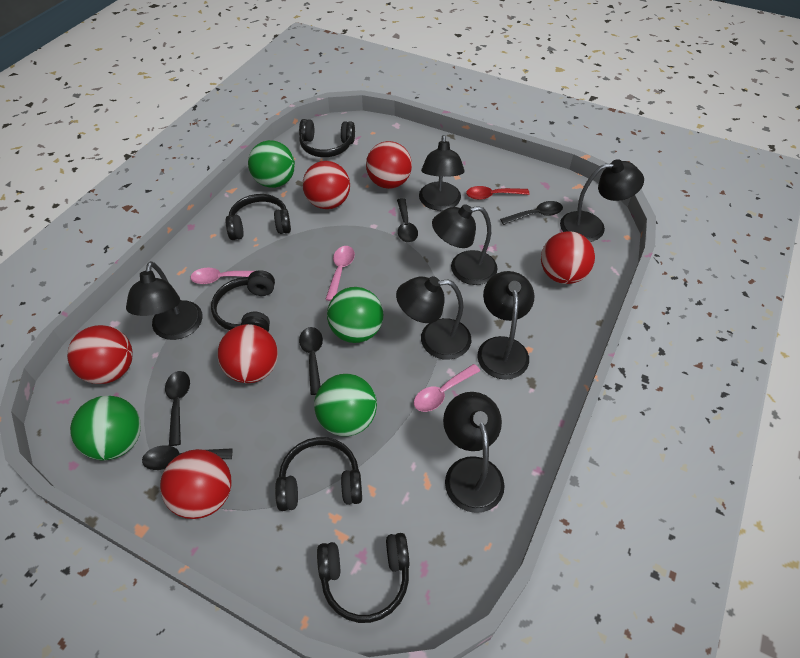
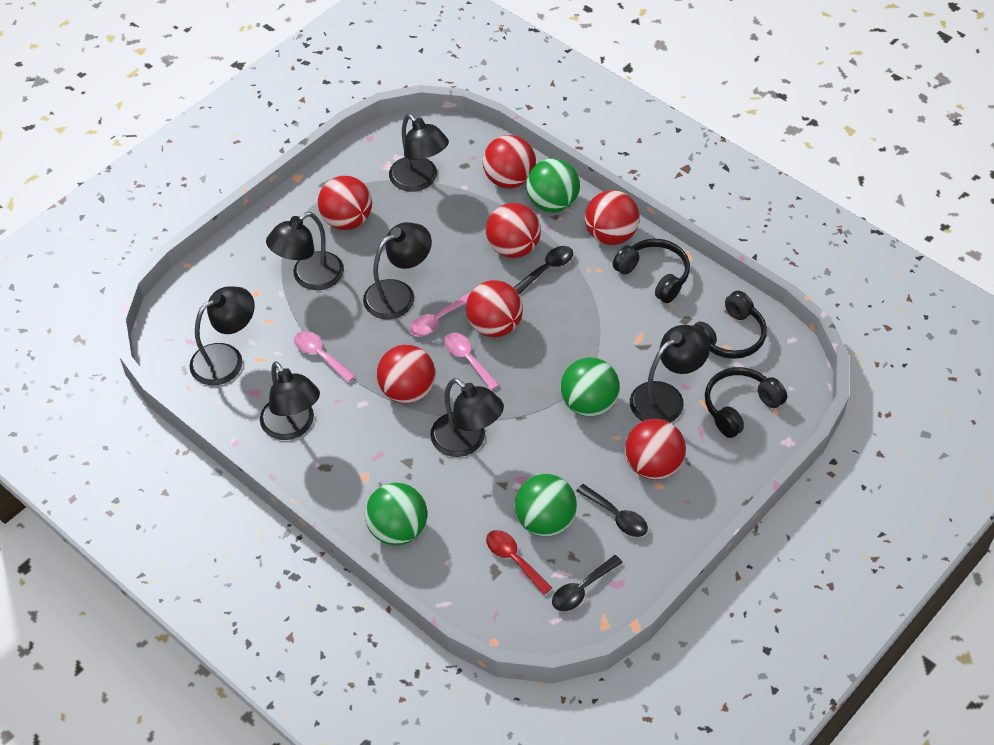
black headphones: [211,270,275,332] [225,194,291,240] [275,437,362,511] [299,119,355,157] [317,533,410,623] = 5 -> [613,238,690,303] [693,291,767,359] [705,367,787,438] = 3
black spoon: [142,446,233,470] [165,371,190,446] [299,327,323,395] [397,198,418,243] [500,201,563,225] = 5 -> [513,246,573,294] [552,555,623,611] [576,484,648,537] = 3
red ball: [67,325,133,384] [160,449,232,519] [217,324,278,383] [303,161,350,209] [366,141,412,189] [541,231,595,284] = 6 -> [318,176,372,230] [377,345,435,403] [466,280,523,337] [483,135,536,188] [486,203,541,258] [585,190,640,245] [625,419,686,480] = 7

